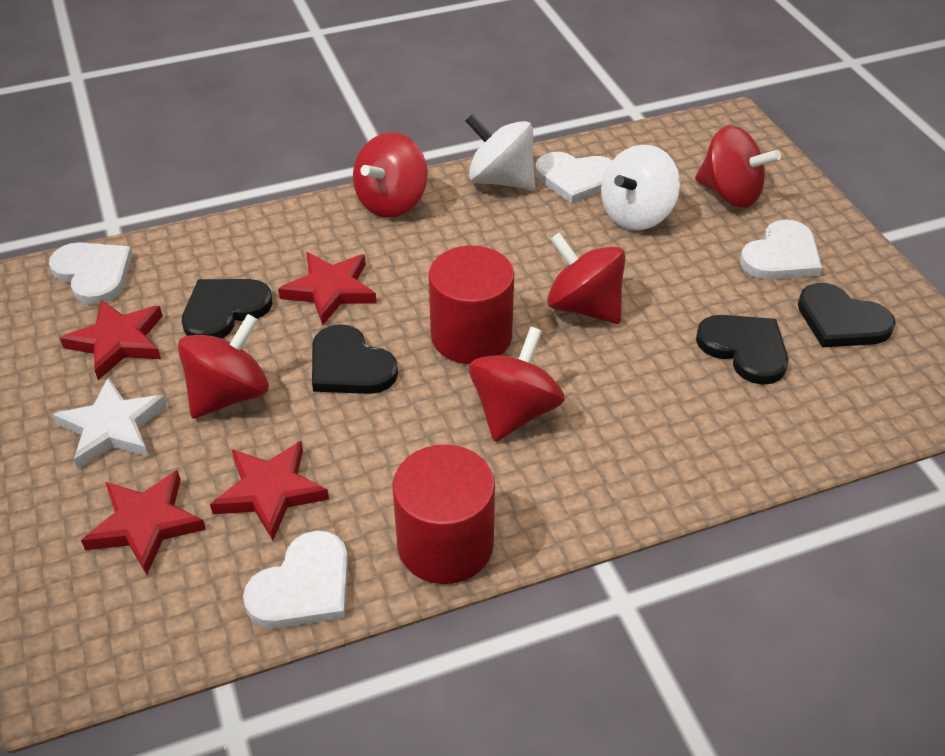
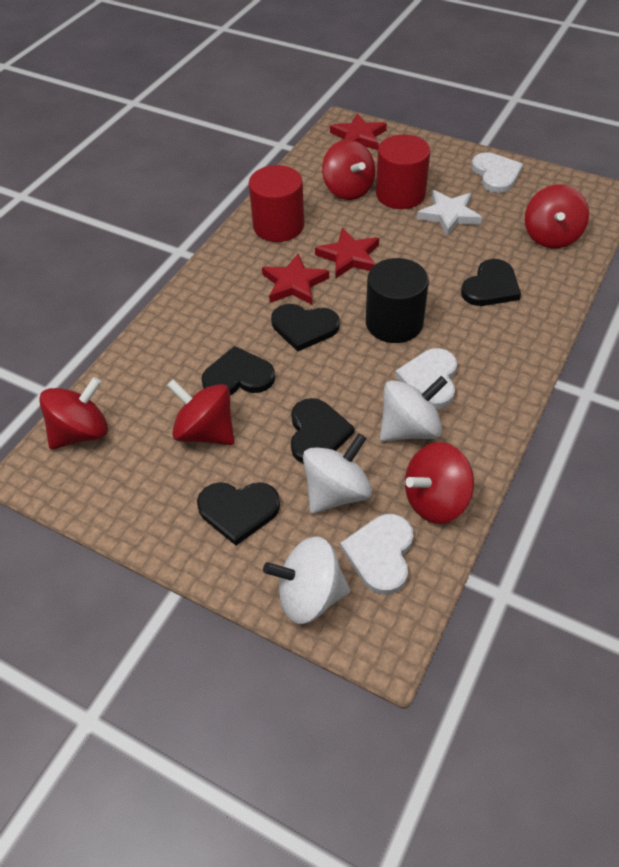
black cylinder: none = 0 -> [366,258,429,343] = 1
black heart: [182,279,273,339] [312,324,398,394] [696,315,788,385] [798,283,896,347] = 4 -> [197,482,280,546] [201,346,275,395] [271,304,339,352] [291,398,354,464] [461,259,521,306] = 5
red star: [60,300,163,380] [81,470,206,575] [210,441,329,541] [278,252,377,326] = 4 -> [262,254,329,305] [315,228,379,278] [330,113,387,150] = 3
white heart: [49,242,132,305] [243,530,348,628] [535,152,612,204] [740,219,822,280] = 4 -> [340,514,413,595] [395,348,457,409] [471,152,523,193] = 3
white spinning top: [465,114,535,190] [601,145,680,230] = 2 -> [263,536,350,624] [303,433,372,514] [380,376,448,441] = 3

